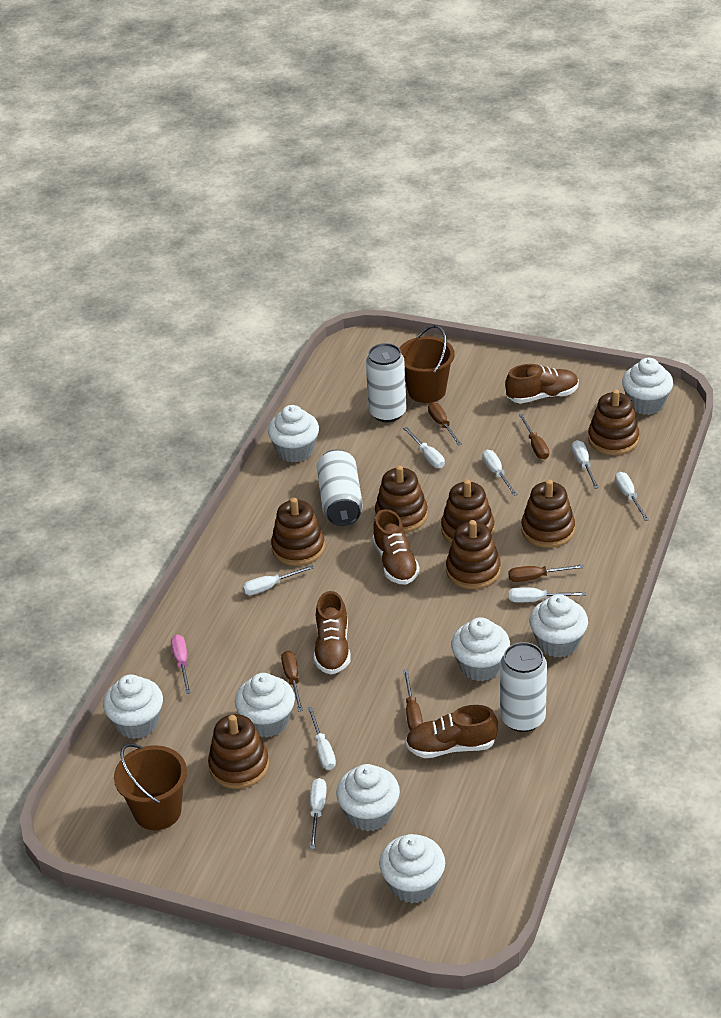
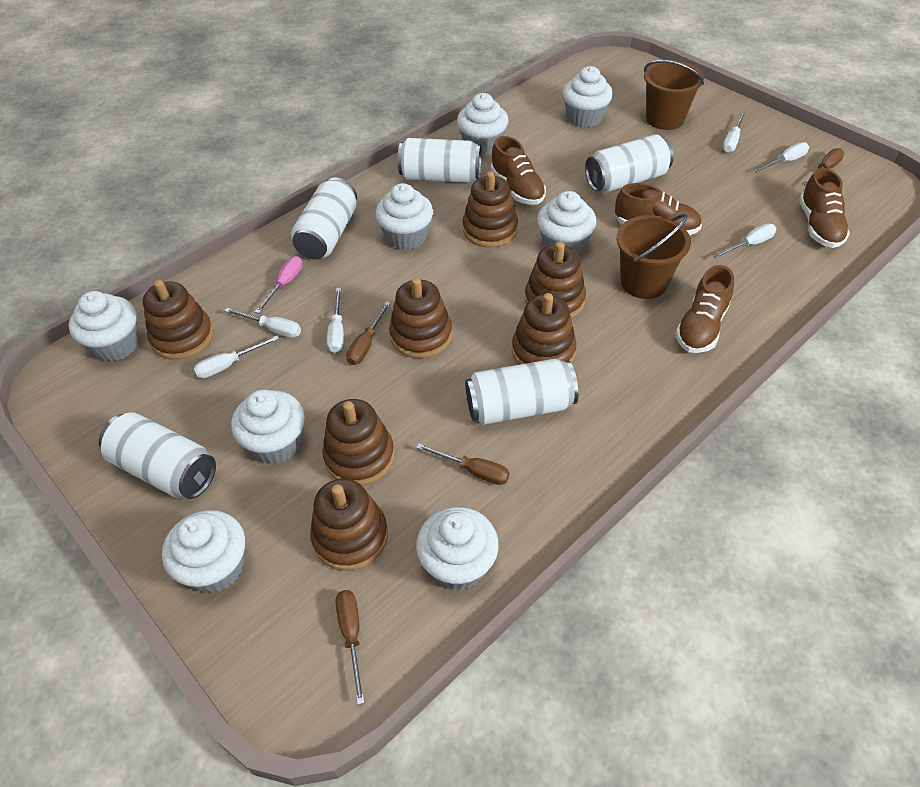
brown screwdriver: [281,651,303,711] [403,670,423,730] [428,402,462,446] [509,565,584,582] [519,414,549,459] = 5 -> [336,590,365,705] [346,302,391,365] [416,443,510,485] [802,148,845,186] = 4
white can: [316,449,363,526] [366,343,406,422] [500,642,547,732] = 3 -> [99,412,216,499] [291,177,357,260] [398,138,482,183] [465,359,578,425] [585,134,673,192] = 5
white screwdriver: [242,565,314,595] [308,707,336,770] [310,778,327,849] [403,427,445,468] [482,450,518,496] [509,587,586,602] [572,440,599,489] [615,472,649,521] = 8 -> [193,336,279,378] [225,308,301,338] [327,288,344,353] [713,223,777,259] [723,112,746,153] [754,142,809,172] = 6

